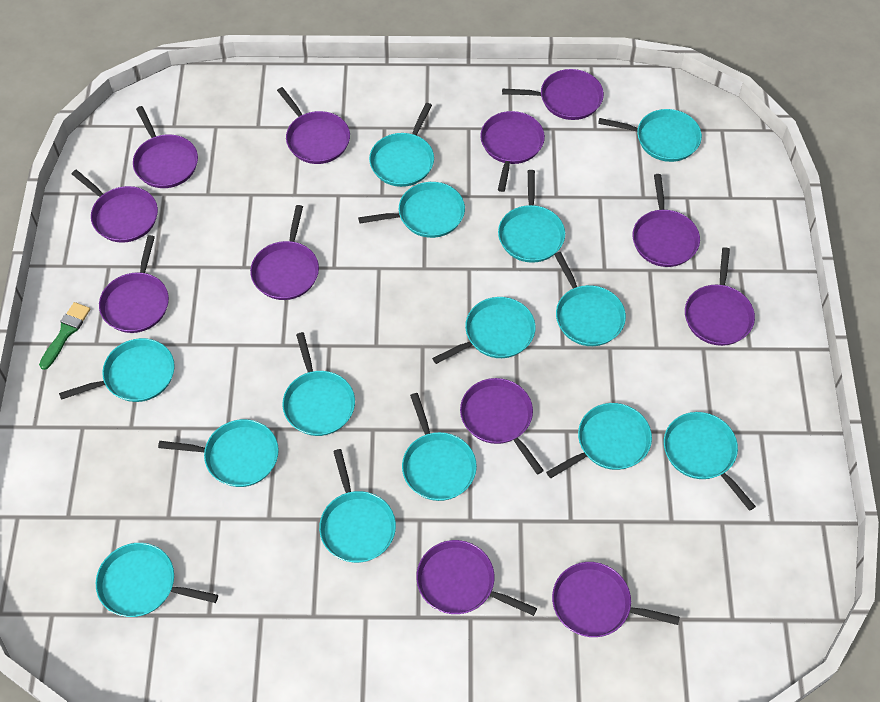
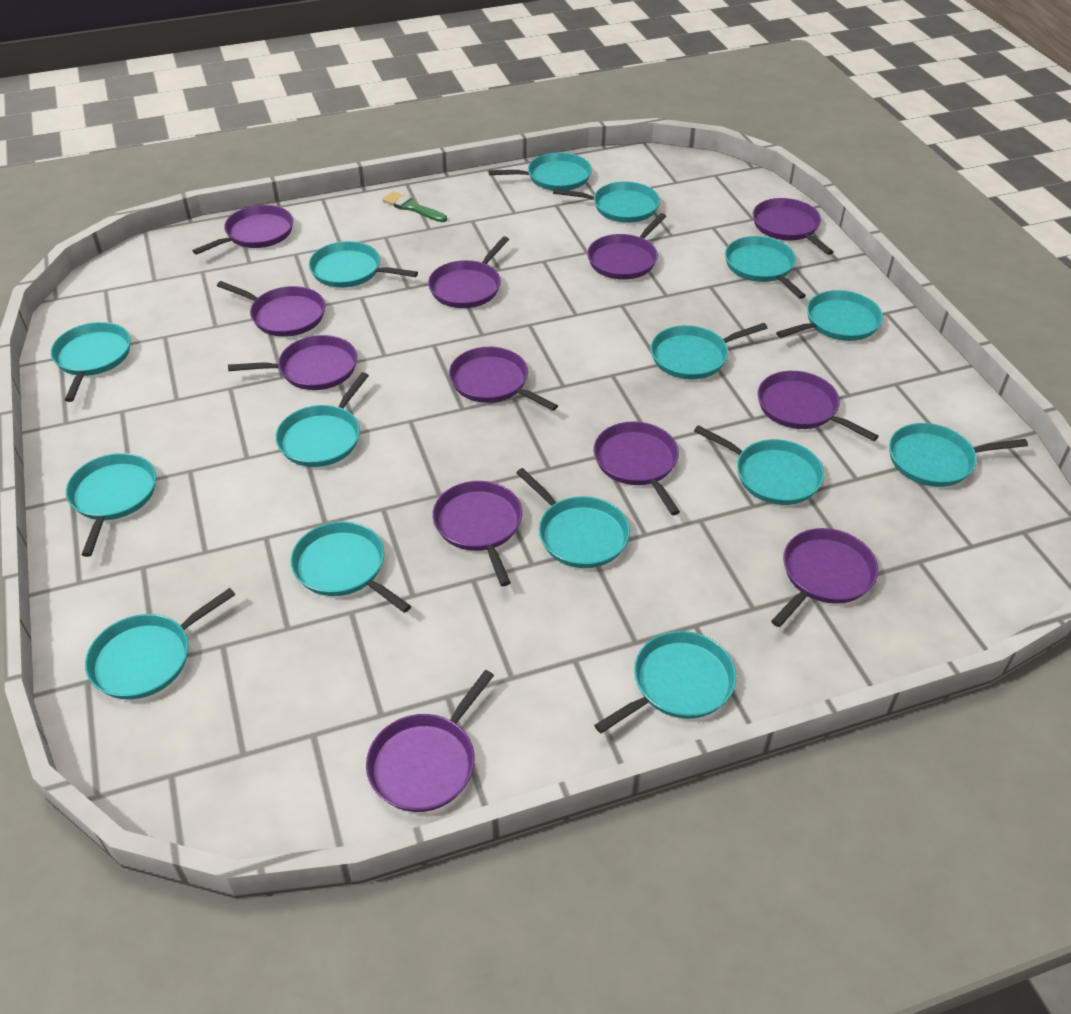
turquoise pan: [59,338,175,402] [96,543,218,617] [158,419,279,487] [282,332,355,436] [319,449,396,563] [358,182,465,238] [369,103,434,187] [402,393,477,501] [432,297,536,364] [498,170,565,263] [546,403,652,478] [554,252,626,346] [598,109,702,162] [664,412,756,511] = 14 -> [51,322,131,402] [66,453,156,557] [85,588,235,700] [275,372,369,467] [290,521,411,613] [309,241,418,288] [489,152,592,191] [516,468,630,568] [553,181,660,223] [594,631,736,733] [651,323,767,380] [694,425,824,505] [725,236,806,299] [776,290,883,341] [889,423,1028,487] = 15

